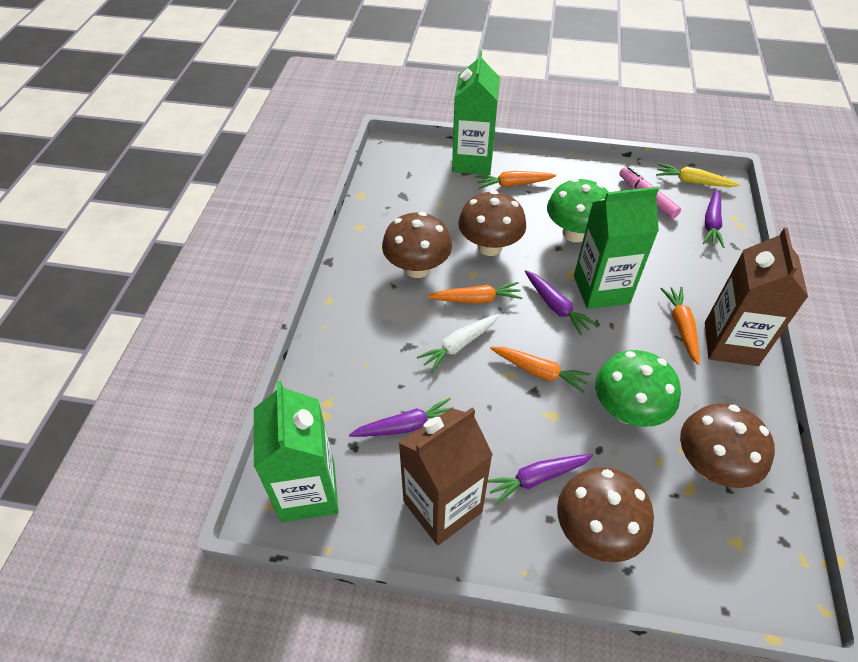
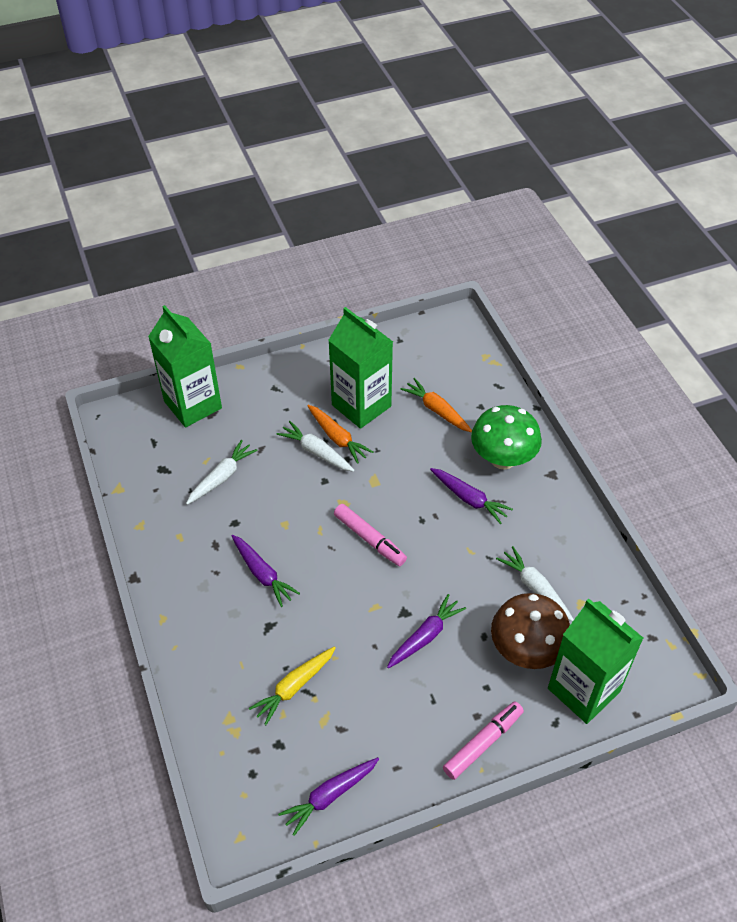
brown carton: [399,407,493,545] [705,228,808,366] = 2 -> none = 0
brown mushroom: [382,212,452,278] [458,191,526,256] [557,467,654,562] [680,403,775,488] = 4 -> [491,593,570,669] = 1
green mushroom: [547,178,609,242] [595,350,681,427] = 2 -> [471,405,542,470] = 1
orange carrot: [427,282,522,304] [475,171,556,189] [490,347,591,393] [660,287,700,365] = 4 -> [307,405,373,464] [401,378,472,432] = 2
pink marker: [619,167,681,219] = 1 -> [334,504,407,566] [443,701,524,780] = 2
white carrot: [417,314,499,373] = 1 -> [186,440,258,505] [277,421,355,472] [496,546,574,622] = 3

